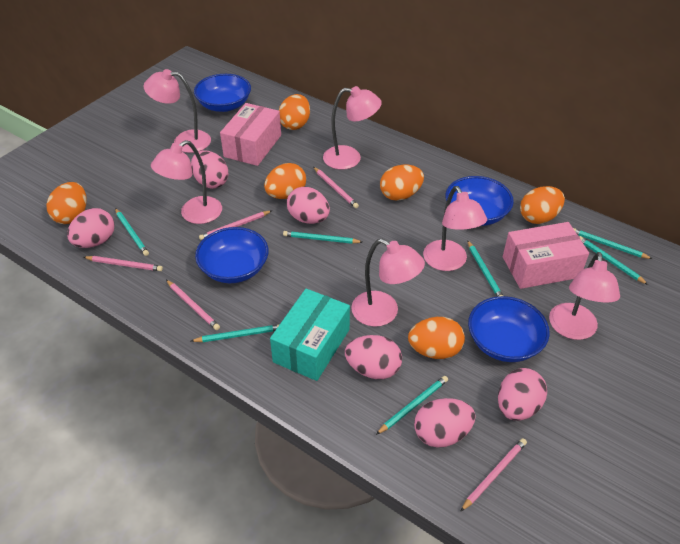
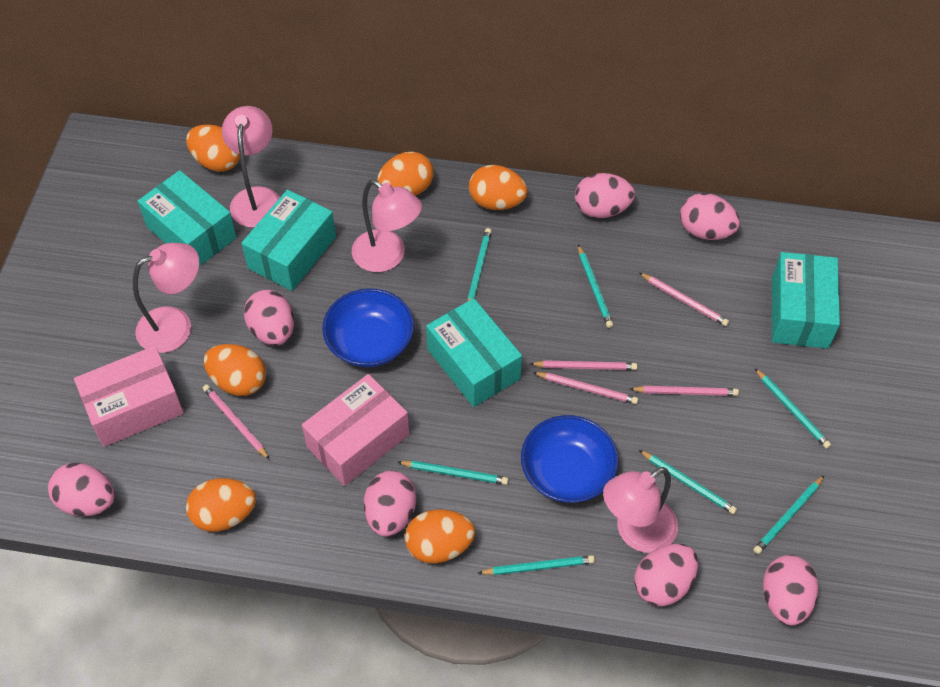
blue bowl: [194,74,251,112] [195,227,269,283] [445,176,514,226] [468,296,550,362] = 4 -> [322,288,414,367] [521,415,618,503] = 2
pink egg: [67,208,114,248] [191,150,229,189] [287,186,330,224] [345,335,402,379] [414,398,476,448] [498,368,547,421] = 6 -> [48,463,115,516] [244,290,294,346] [364,471,416,537] [575,173,635,218] [634,544,698,606] [680,193,740,240] [763,555,819,625] = 7
pink lamp: [144,69,211,153] [151,140,222,224] [323,86,382,170] [351,239,425,327] [423,186,487,271] [549,252,620,340] = 6 -> [133,243,199,353] [222,106,280,228] [352,179,422,272] [603,467,678,553] = 4
turquoise box: [270,289,350,381] = 1 -> [138,170,237,266] [241,189,336,291] [426,298,522,407] [772,252,840,349] = 4

